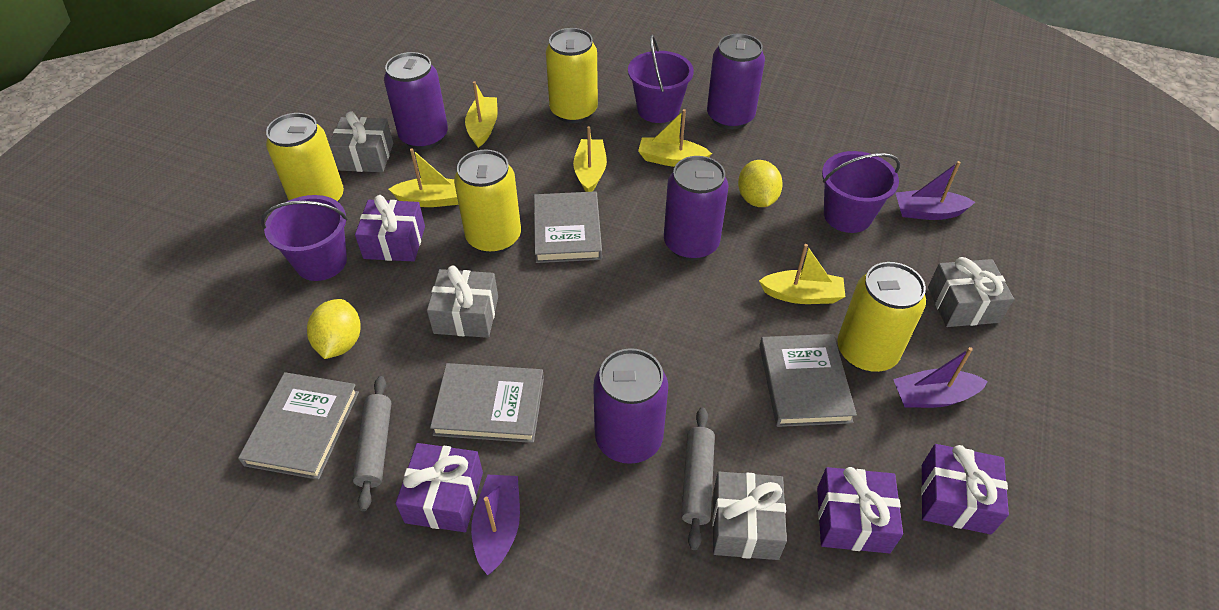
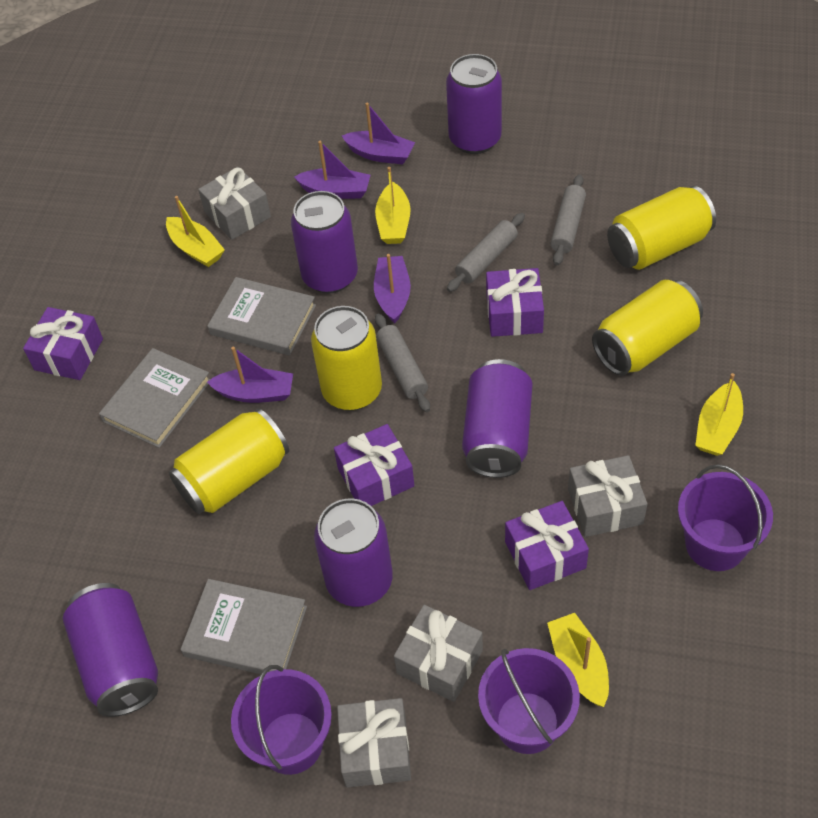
grey book: [238,372,359,480] [430,363,544,443] [534,191,602,263] [759,334,857,427] = 4 -> [99,348,210,448] [180,579,307,674] [207,277,316,355] = 3
grey rolling pin: [353,376,392,511] [681,407,715,550] = 2 -> [375,313,430,412] [447,213,525,292] [550,174,586,265] = 3
purple boat: [471,475,520,575] [893,347,988,408] [896,161,975,220] = 3 -> [207,347,293,403] [294,141,370,199] [342,103,415,164] [374,254,411,323] = 4
purple can: [384,52,448,150] [593,348,668,464] [664,156,729,260] [707,33,765,129] = 4 -> [63,583,158,717] [291,191,358,294] [314,498,393,607] [446,54,502,154] [462,359,532,478] = 5
yellow boat: [388,149,459,207] [465,81,498,148] [573,126,607,192] [638,109,712,167] [759,244,845,304] = 5 -> [166,196,225,267] [375,167,411,244] [547,613,609,707] [695,373,743,456] = 4
yellow lemon: [307,299,361,359] [738,160,783,207] = 2 -> none = 0

